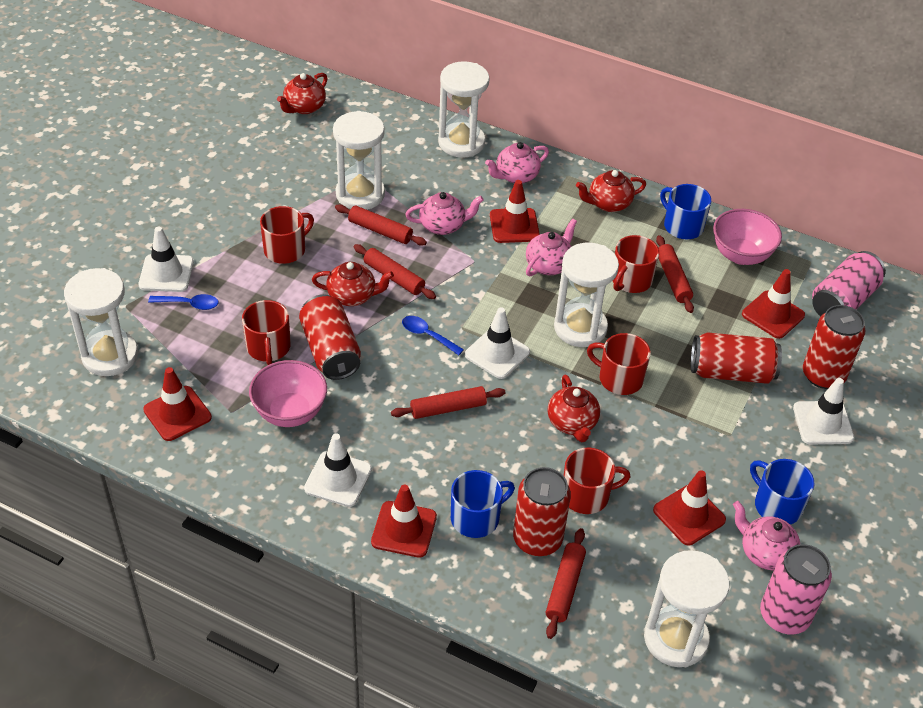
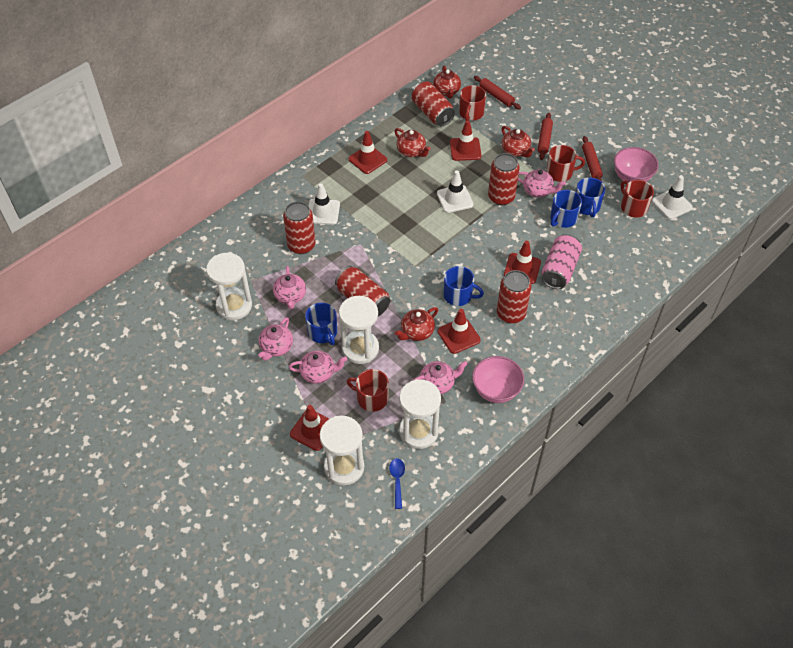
blue mug: [451,470,515,538] [660,184,711,239] [750,459,815,524] = 3 -> [305,303,337,345] [443,266,484,306] [550,190,582,228] [576,177,605,217] = 4
blue spoon: [148,294,218,310] [402,316,464,355] = 2 -> [389,458,405,509] = 1
pink can: [760,544,832,635] [812,251,886,317] = 2 -> [542,234,582,289] = 1
pink teapot: [405,192,484,235] [485,142,549,183] [526,218,577,276] [733,501,800,570] = 4 -> [259,317,293,361] [273,266,306,309] [289,351,347,384] [412,361,468,394] [518,169,566,197] = 5
red can: [299,294,361,380] [513,467,571,556] [691,332,782,384] [803,305,865,389] = 4 -> [283,202,316,254] [335,266,390,316] [412,81,455,126] [488,153,520,205] [497,270,531,323] = 5
red mug: [242,300,291,365] [260,206,314,264] [563,448,631,514] [587,333,651,395] [613,235,659,293] = 5 -> [347,369,389,412] [459,85,486,121] [546,145,585,182] [621,180,654,218] = 4
red rolling pin: [335,204,427,246] [353,244,436,299] [391,386,506,419] [546,528,586,639] [656,235,694,313] = 5 -> [474,76,521,109] [538,113,553,160] [582,136,603,182] = 3
white hourglass: [64,268,138,376] [333,111,385,210] [438,61,489,158] [554,243,619,347] [644,550,730,667] = 5 -> [206,253,252,320] [320,416,364,486] [339,296,379,364] [399,379,441,449] = 4
white traffic cone: [139,227,194,292] [304,433,372,507] [465,307,530,379] [793,378,854,444] = 4 -> [308,183,340,225] [437,170,474,213] [652,176,693,219] = 3

